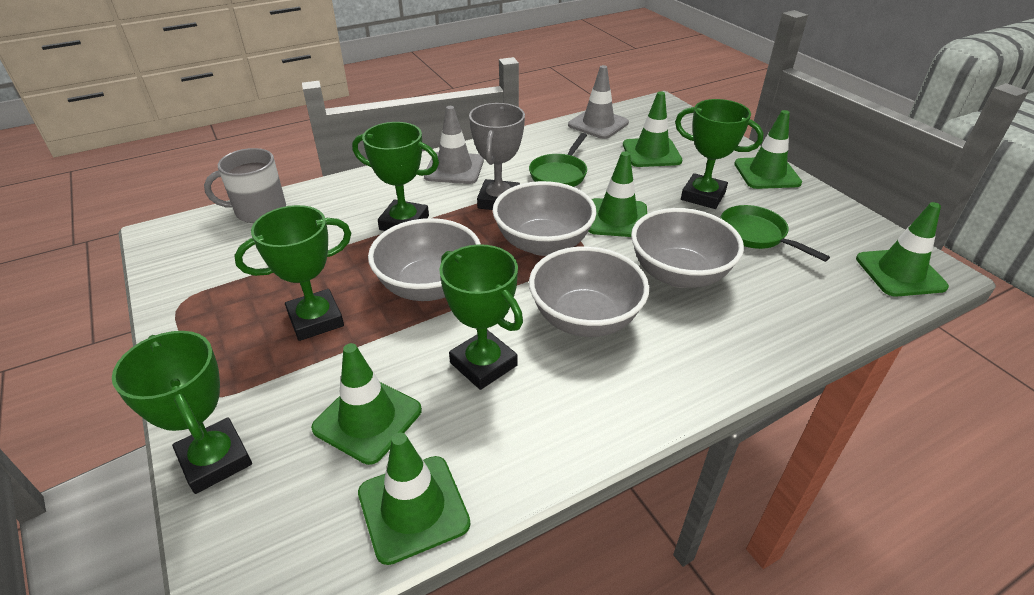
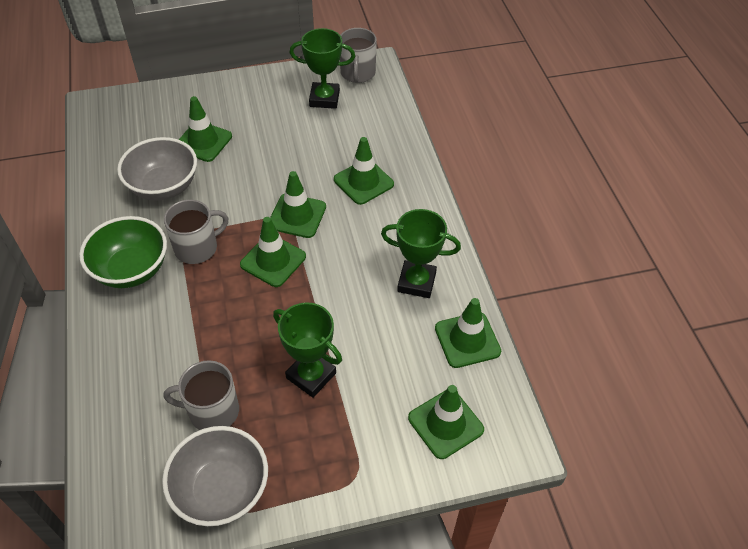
green bowl: none = 0 -> [79,216,167,288] = 1
green pan: [529,133,587,187] [720,205,830,262] = 2 -> none = 0
green trophy: [112,331,252,494] [234,205,351,341] [352,122,439,231] [439,244,523,390] [675,99,764,209] = 5 -> [273,302,342,398] [290,28,355,109] [381,209,461,298] = 3
grey bowl: [368,218,481,301] [493,181,597,256] [529,246,649,337] [631,208,744,288] = 4 -> [117,137,197,201] [162,426,268,526] = 2
grey mug: [204,148,286,223] = 1 -> [164,200,228,264] [164,360,239,430] [340,28,377,83] = 3
grey traffic cone: [424,106,484,184] [568,65,629,139] = 2 -> none = 0
grey trophy: [469,103,525,210] = 1 -> none = 0

